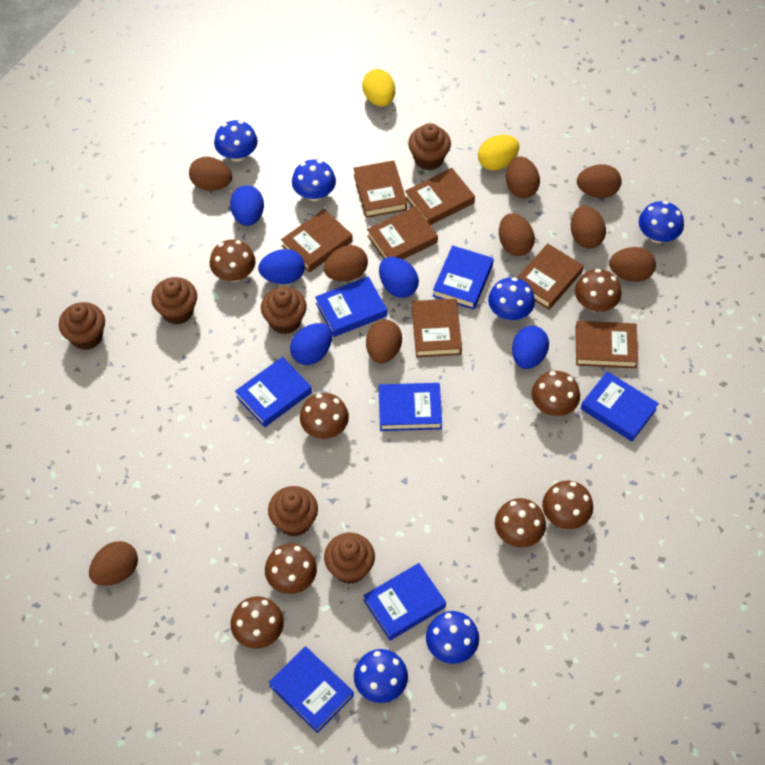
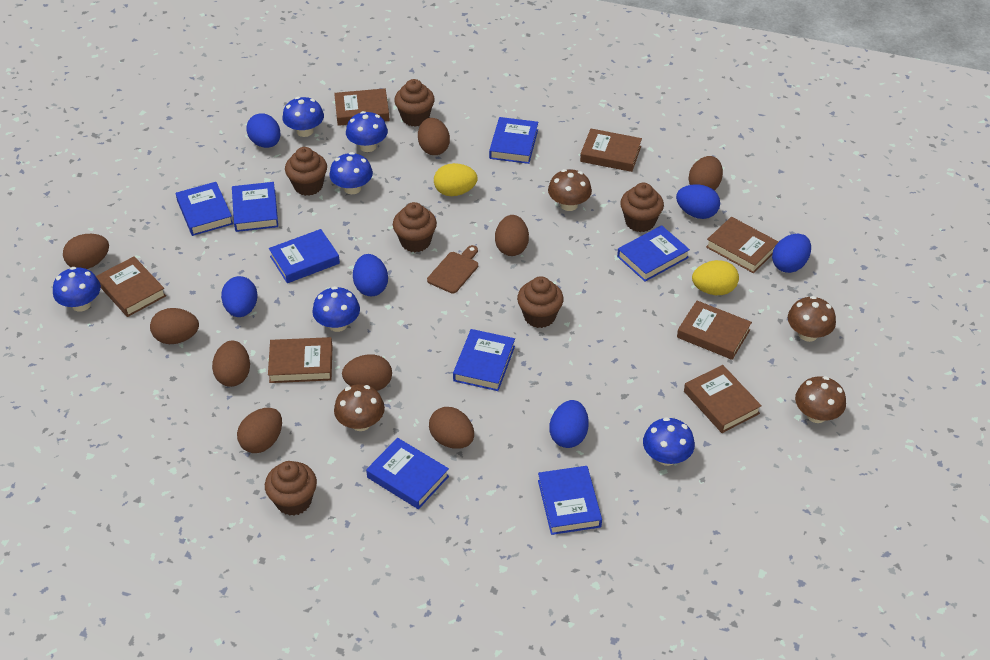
blue book: [235,357,312,427] [268,646,354,733] [315,276,387,337] [363,563,446,641] [379,383,442,431] [433,245,494,309] [580,371,659,441] = 7 -> [176,182,233,236] [232,182,278,232] [269,229,340,283] [366,438,449,509] [453,329,515,391] [489,117,538,164] [538,466,602,535] [617,225,690,282] = 8
blue egg: [230,185,264,226] [258,249,305,284] [290,323,332,365] [379,257,419,298] [512,326,549,369] = 5 -> [221,276,257,317] [246,113,281,148] [353,254,388,296] [550,400,589,448] [676,184,720,219] [772,234,811,273] = 6
brown cutting board: none = 0 -> [427,245,478,293] = 1
brown mushroom: [210,239,256,282] [231,596,284,649] [265,543,317,594] [300,393,349,439] [495,498,546,547] [531,371,580,416] [542,481,593,529] [575,269,621,312] = 8 -> [334,384,385,431] [548,169,592,211] [788,296,836,342] [795,376,846,423] = 4

